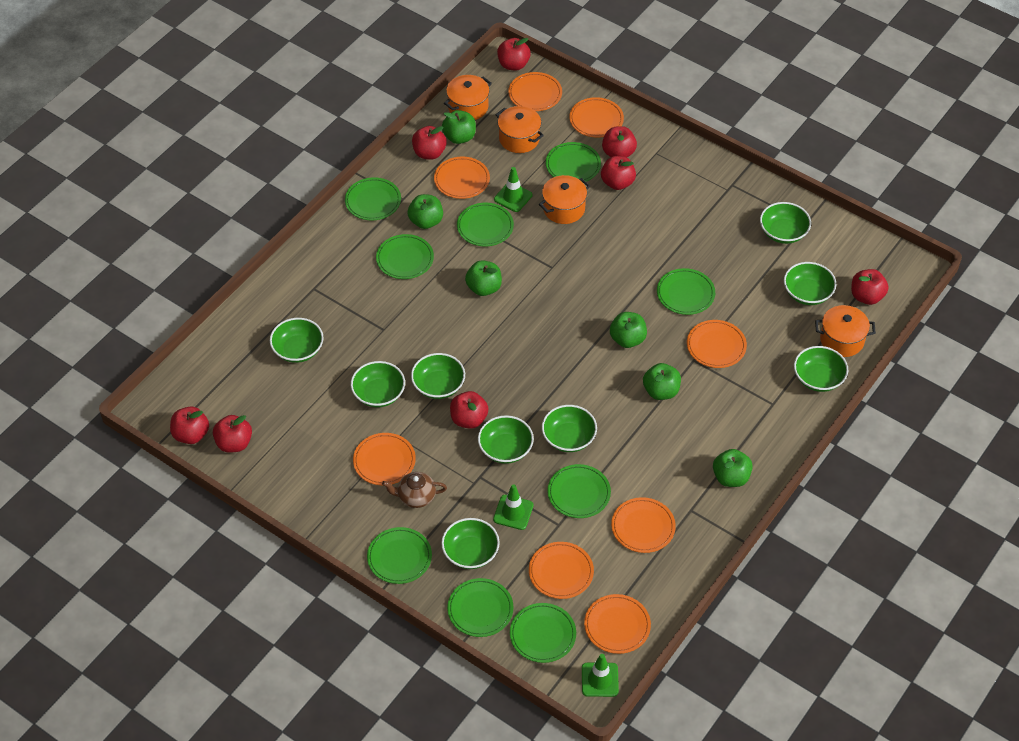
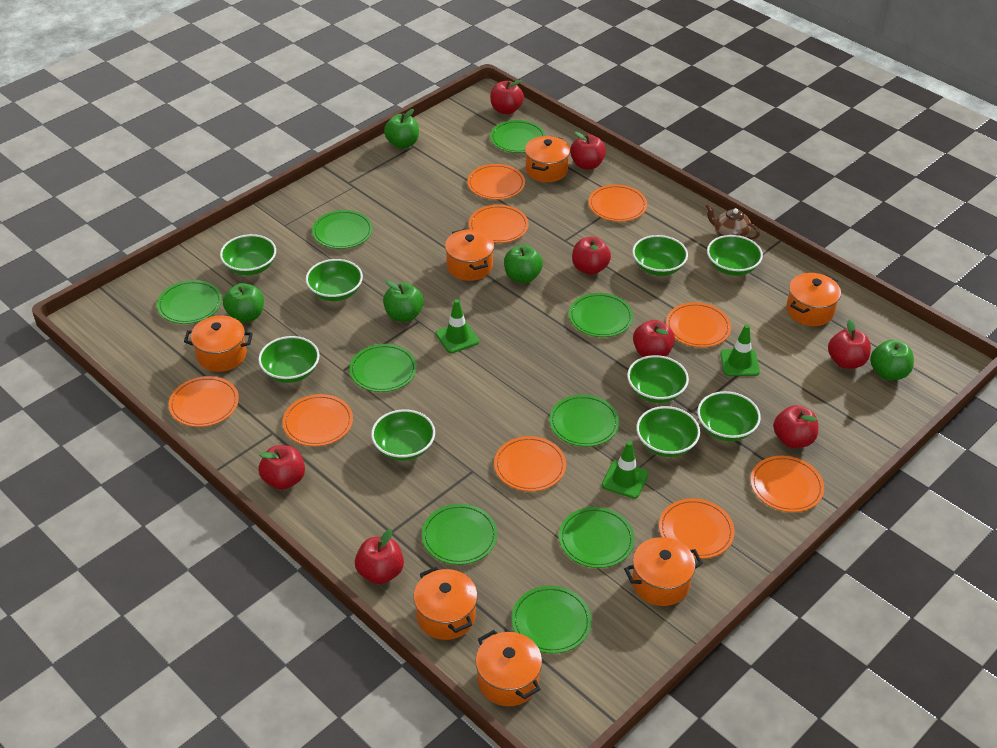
green apple: [408,194,443,229] [442,110,476,144] [465,260,502,296] [610,312,647,348] [643,363,681,400] [713,449,753,487] = 6 -> [223,283,264,323] [383,280,424,322] [384,109,419,149] [504,245,543,283] [870,339,914,380] = 5
orange plate: [353,433,416,486] [434,157,490,199] [508,72,562,111] [529,542,594,599] [569,97,624,138] [584,594,651,654] [611,497,676,553] [687,320,747,368] = 8 -> [169,376,239,427] [283,394,353,446] [467,164,525,200] [469,205,529,243] [494,436,566,491] [588,185,647,222] [659,498,735,559] [666,302,731,347] [751,456,824,512] = 9
orange pot: [444,75,492,120] [495,106,544,153] [539,175,590,224] [815,305,876,357] = 4 -> [184,316,253,372] [413,567,478,640] [445,229,494,281] [475,630,542,706] [525,136,570,182] [624,537,703,606] [786,273,841,326] = 7

